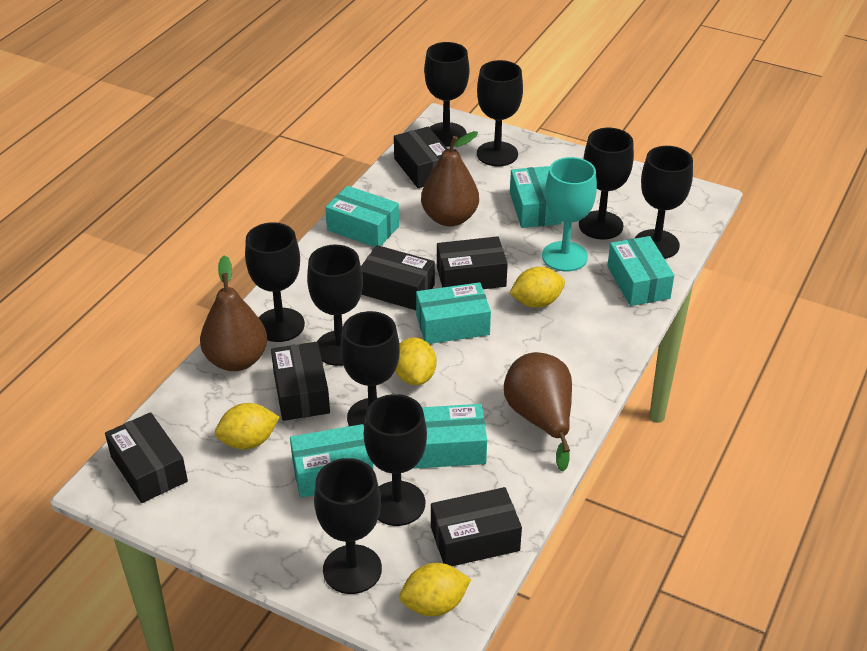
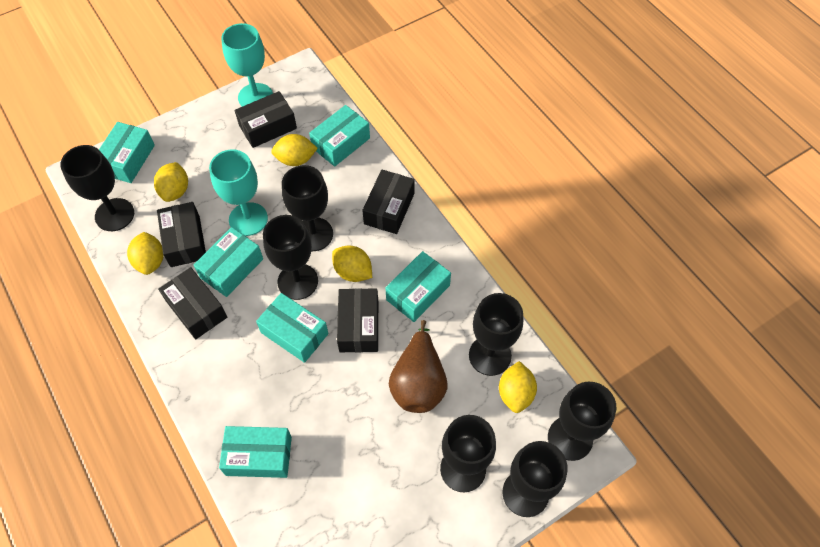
black box: [105,412,188,503] [271,342,330,421] [361,245,435,310] [394,127,447,188] [431,487,522,566] [437,236,508,289] = 6 -> [157,202,206,267] [158,267,227,339] [235,91,297,148] [337,288,378,352] [362,169,415,234] = 5
black goblet: [245,222,305,342] [307,245,363,366] [314,458,382,594] [341,311,400,426] [364,394,427,526] [424,42,469,147] [477,60,523,166] [579,128,634,240] [635,146,693,259] = 9 -> [60,145,134,231] [263,215,318,300] [282,165,333,251] [440,415,496,492] [469,293,523,376] [503,441,568,517] [548,382,616,461] = 7
brown pear: [200,255,267,371] [421,131,479,227] [504,352,572,471] = 3 -> [389,320,448,413] = 1
turquoise goblet: [542,157,597,272] = 1 -> [209,149,268,236] [221,23,273,107] = 2
yellow lemon: [215,403,279,449] [395,338,436,385] [399,563,471,616] [509,267,565,308] = 4 -> [127,232,164,275] [154,162,188,202] [271,134,318,166] [332,245,372,282] [499,361,537,413] = 5

